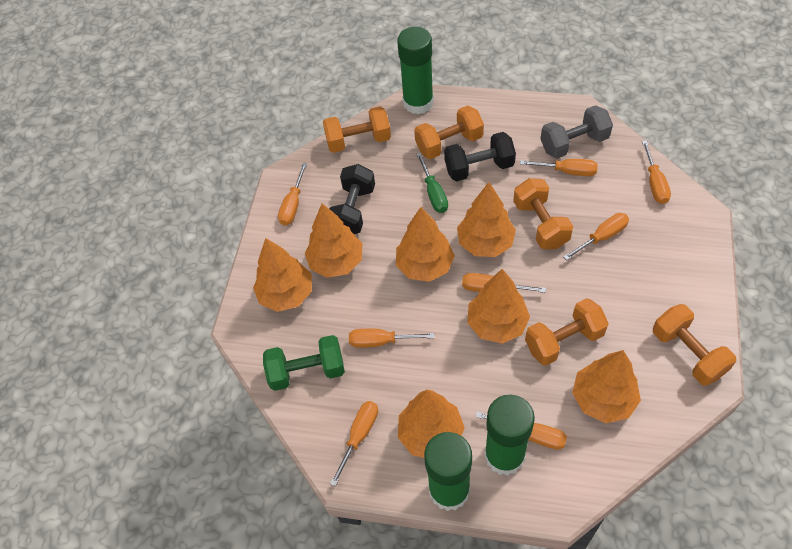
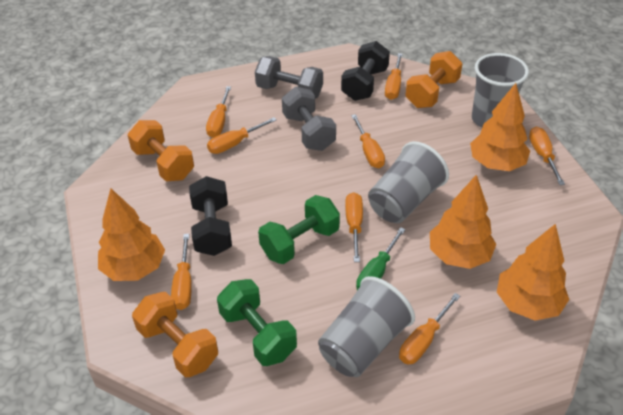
green dumbbell: [263,335,345,391] = 1 -> [217,279,297,366] [258,195,340,264] = 2
green glue stick: [397,27,434,115] [424,432,472,511] [484,395,535,476] = 3 -> none = 0
grey cup: none = 0 -> [318,276,415,377] [368,141,449,223] [472,53,529,128] = 3
grey dumbbell: [540,105,613,159] = 1 -> [255,56,323,99] [282,87,336,151] = 2
orange dumbbell: [323,106,391,153] [414,105,484,159] [513,178,573,249] [525,298,609,366] [653,304,736,386] = 5 -> [128,120,194,181] [132,292,218,377] [405,51,463,108] = 3
orange tree: [253,238,312,312] [305,203,363,278] [396,207,455,282] [398,390,465,458] [457,182,516,257] [467,269,530,344] [572,350,641,423] = 7 -> [98,189,165,281] [430,175,496,269] [470,83,530,171] [497,224,569,321] = 4

